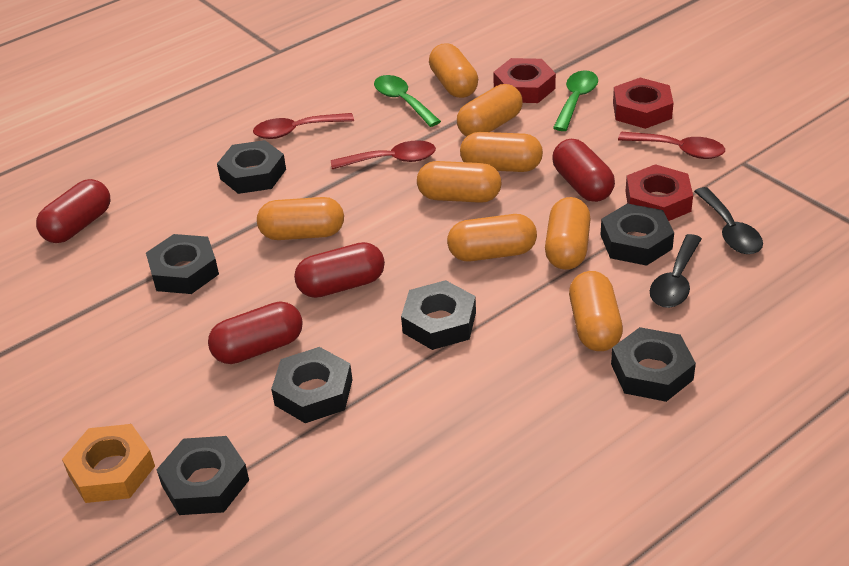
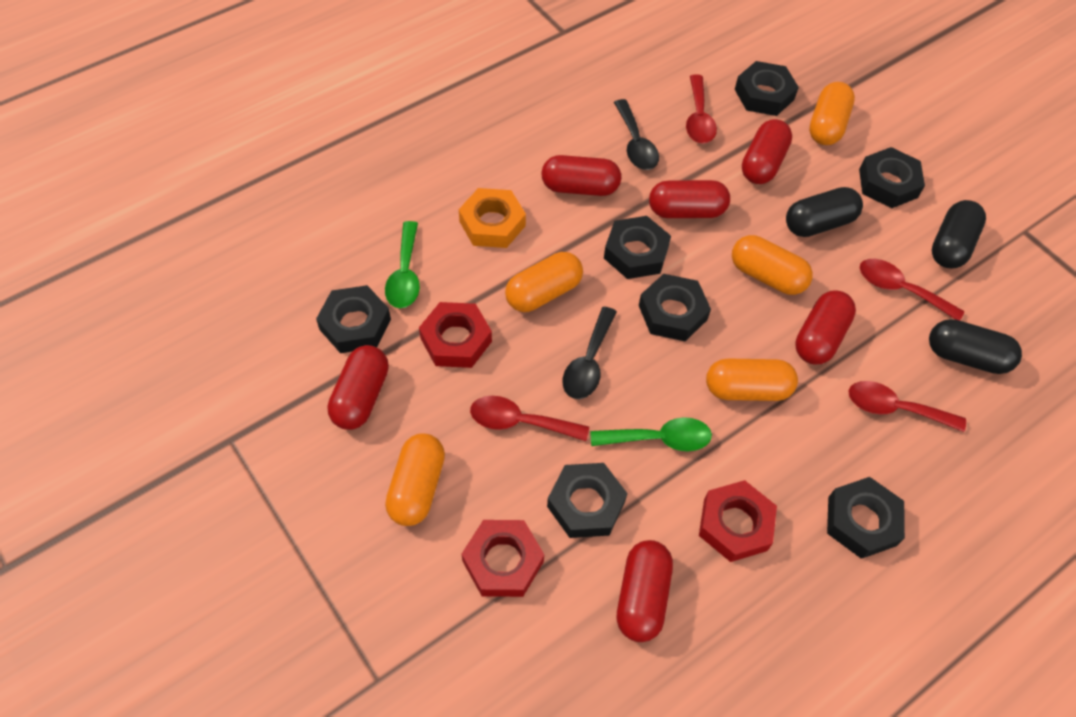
black capsule: none = 0 -> [786,187,863,237] [929,319,1022,374] [932,200,986,268] = 3
orange capsule: [257,197,344,240] [417,161,501,203] [429,43,478,98] [447,214,537,261] [457,84,523,136] [460,132,543,172] [545,197,591,270] [569,271,623,351] = 8 -> [385,434,445,526] [505,252,583,312] [706,359,798,401] [732,235,813,295] [809,82,855,145] = 5
red capsule: [36,179,110,243] [208,302,303,364] [294,242,385,298] [552,139,615,202] = 4 -> [327,345,389,430] [541,155,621,196] [617,540,673,642] [649,180,730,218] [742,119,792,184] [795,290,856,364] = 6
red spoon: [253,113,354,139] [331,140,436,169] [618,132,725,159] = 3 -> [470,396,589,441] [686,75,717,144] [849,381,966,432] [860,259,965,321] = 4

